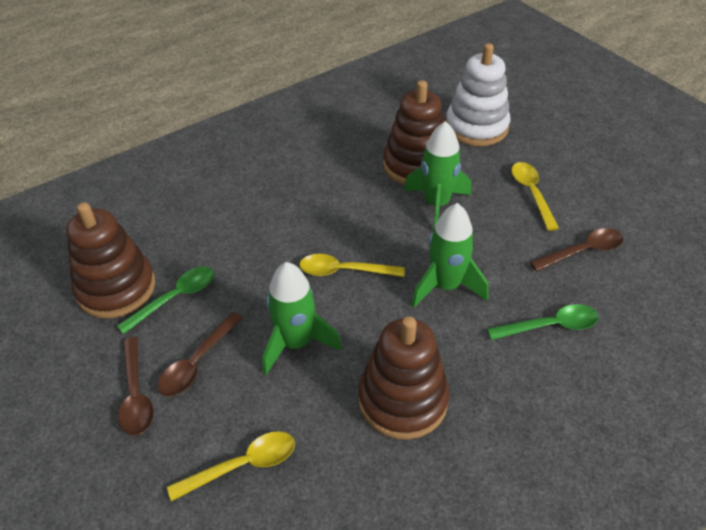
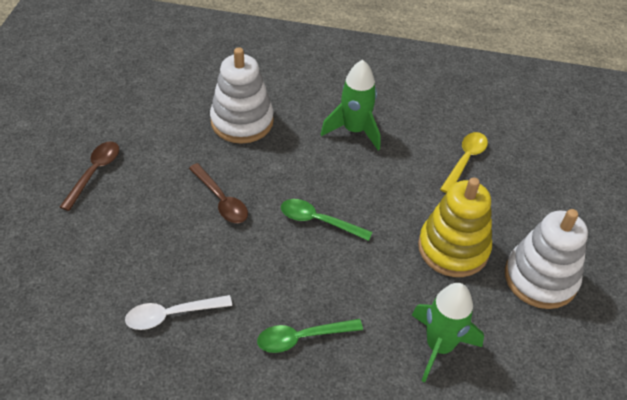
brown spoon: [118,337,154,436] [158,312,243,396] [530,228,624,271] = 3 -> [60,141,119,211] [189,163,248,223] = 2
brown stacking toy: [66,202,155,318] [358,316,449,439] [383,80,444,185] = 3 -> none = 0
green rocket: [262,262,342,375] [403,121,471,232] [411,203,488,307] = 3 -> [321,60,381,151] [412,283,484,383] = 2
white spoon: none = 0 -> [125,295,232,330] = 1
white stacking toy: [446,43,511,146] = 1 -> [210,47,274,144] [505,209,588,309] = 2
yellow spoon: [167,431,295,501] [299,254,405,277] [511,162,559,231] = 3 -> [440,132,488,193] = 1
yellow stacking toy: none = 0 -> [418,178,492,277] = 1

